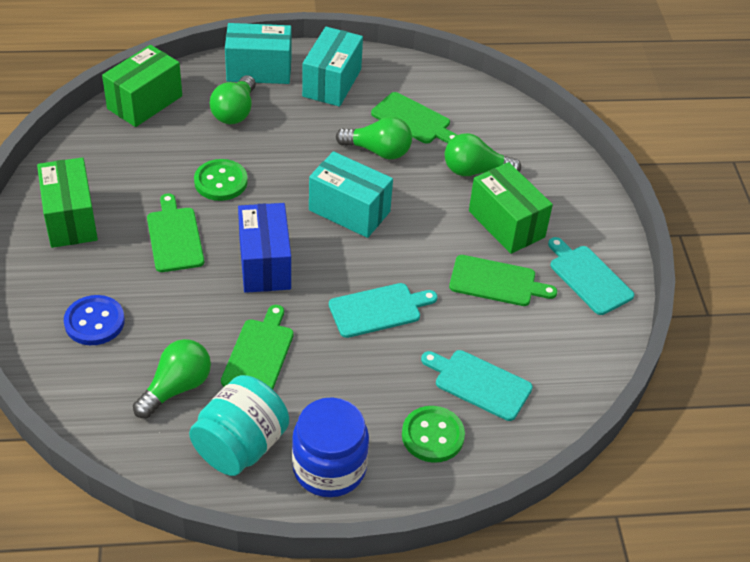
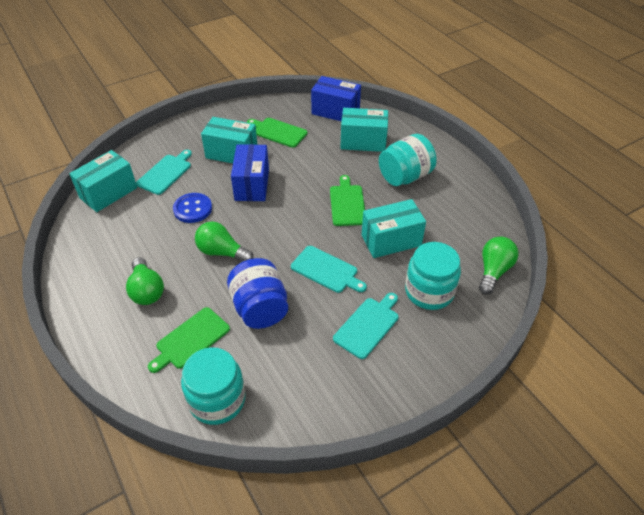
blue box: [238,203,291,293] = 1 -> [231,144,269,201] [311,76,361,121] = 2
green box: [37,157,98,248] [102,45,182,127] [469,162,553,254] = 3 -> none = 0
green button: [194,159,248,201] [402,406,465,463] = 2 -> none = 0
green cutting board: [147,193,204,272] [221,305,294,389] [371,92,457,144] [449,255,557,306] = 4 -> [148,307,230,373] [247,118,308,148] [330,175,365,226] = 3
green light bulb: [133,339,211,418] [210,75,256,124] [336,117,412,159] [445,133,521,176] = 4 -> [126,257,164,305] [195,221,254,262] [479,237,518,295] = 3
turquoise box: [225,23,291,84] [302,27,363,107] [309,151,393,238] = 3 -> [69,150,137,212] [201,117,257,163] [340,108,388,152] [362,199,426,258] = 4
turquoise jar: [189,375,289,476] = 1 -> [181,347,246,425] [379,134,437,186] [405,242,461,310] = 3

